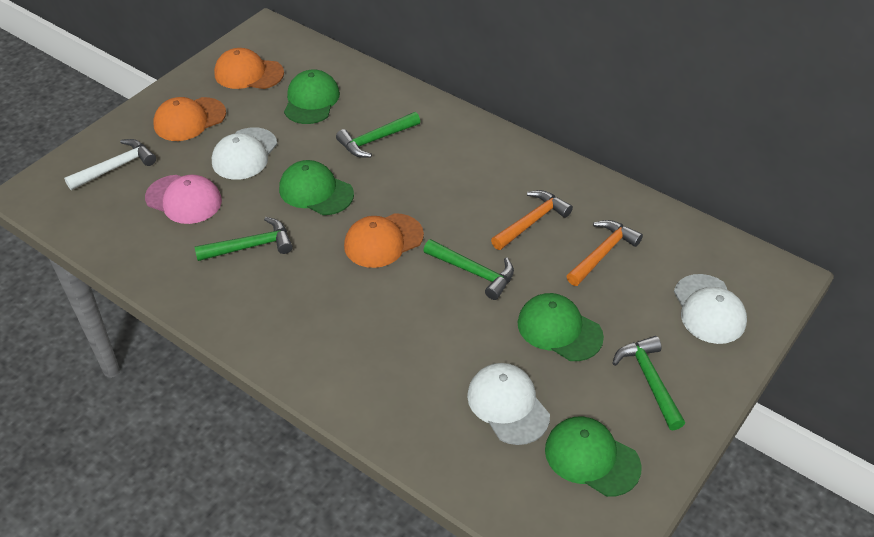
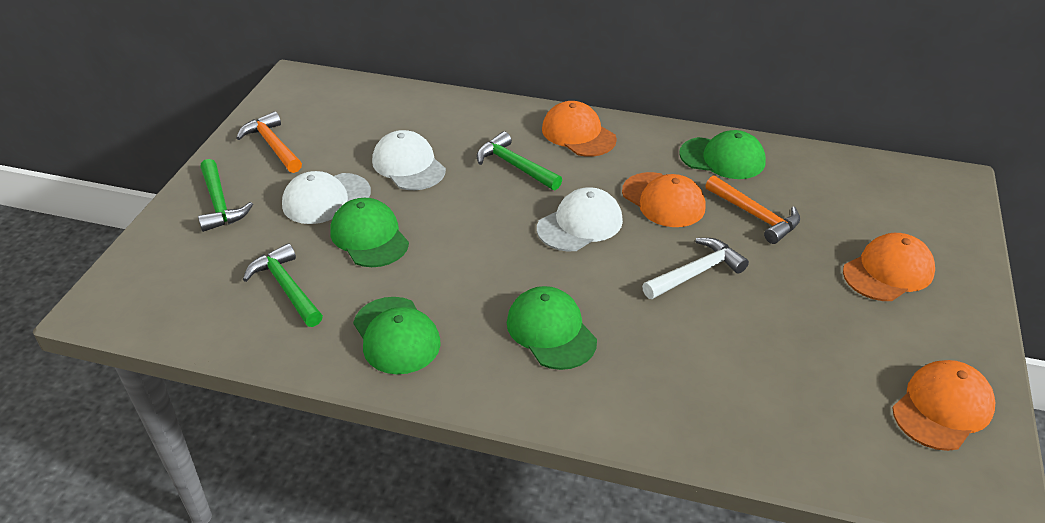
green hammer: [194,217,293,261] [336,112,420,158] [423,239,514,300] [612,336,685,430] = 4 -> [198,159,253,232] [243,243,323,327] [477,131,562,190] = 3
orange cap: [153,97,226,141] [214,48,284,89] [344,213,424,268] = 3 -> [542,101,617,157] [622,172,705,227] [843,233,935,301] [892,360,995,451] = 4
pink cap: [145,175,222,224] = 1 -> none = 0

